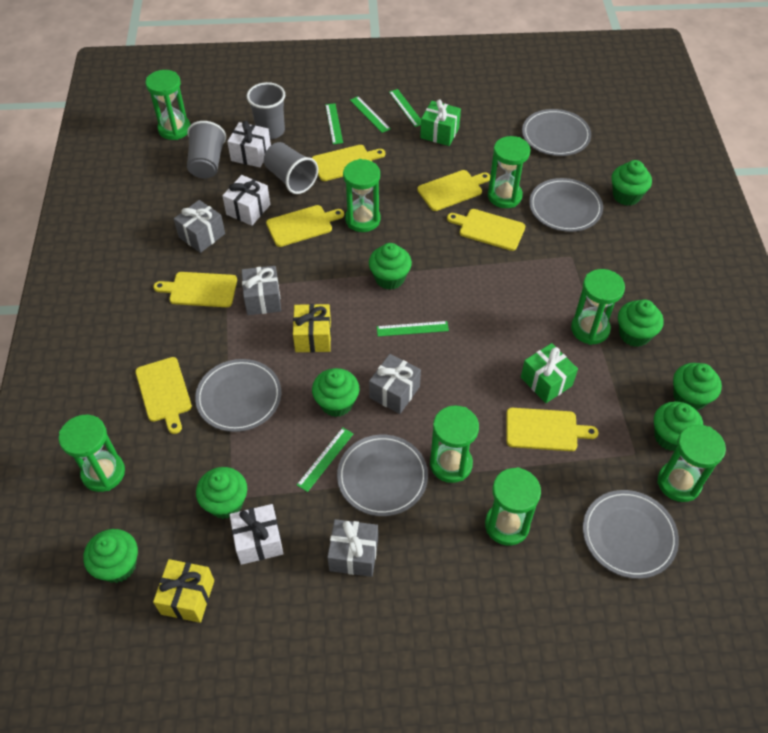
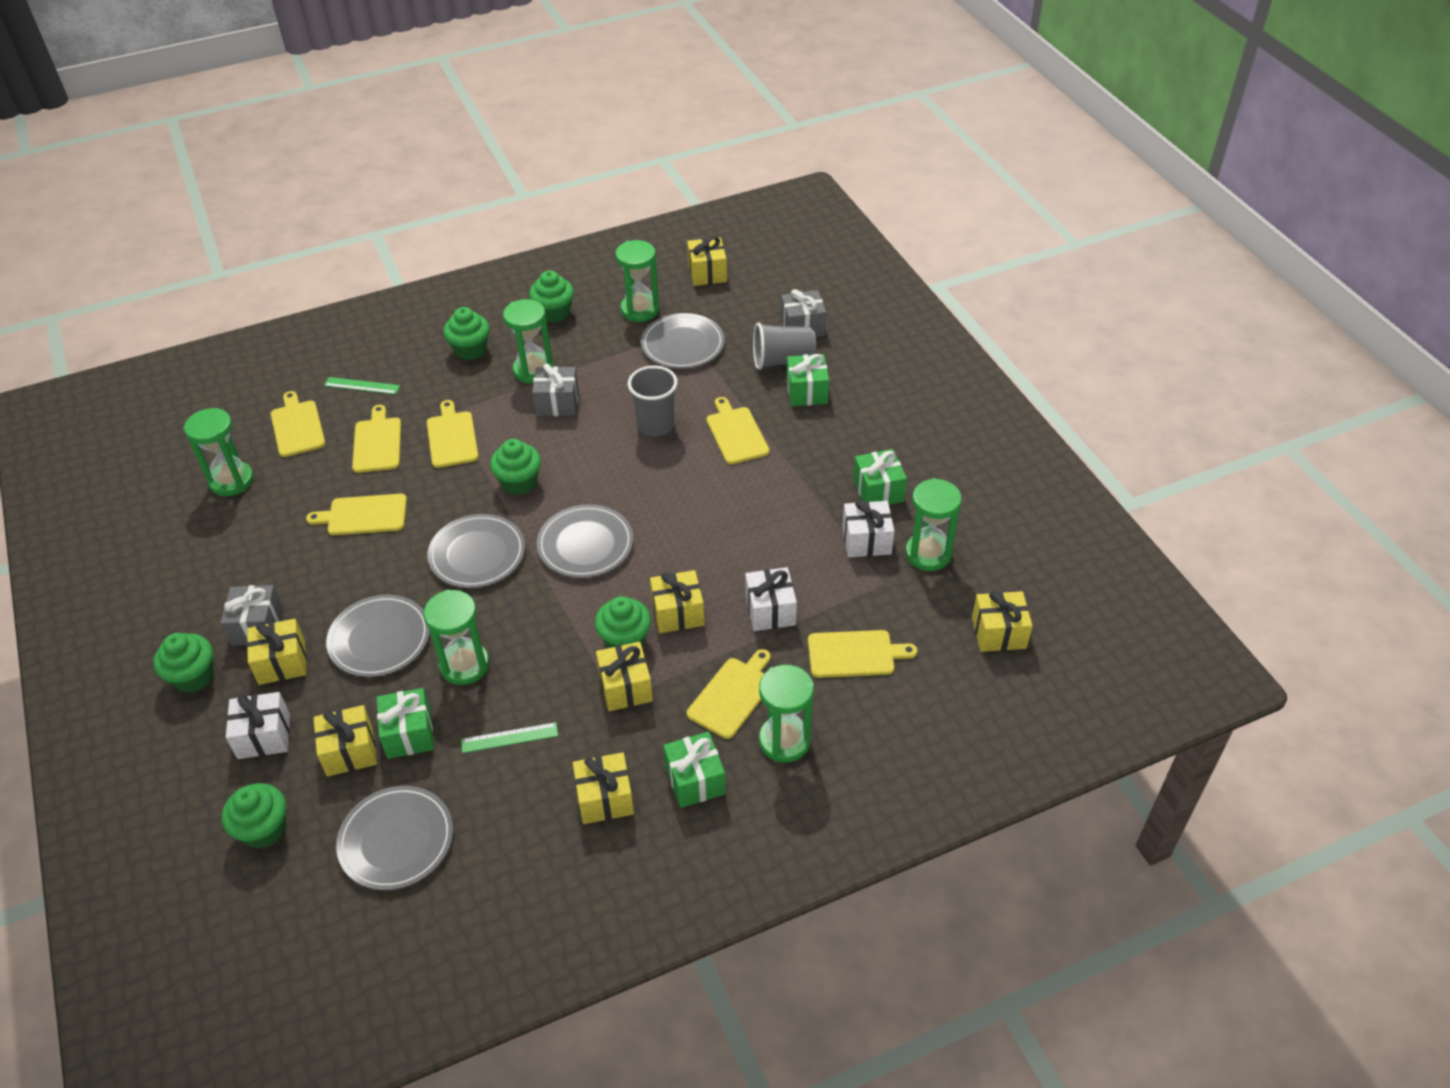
green cupcake: [83,529,138,583] [196,467,247,519] [312,368,360,417] [369,243,412,290] [612,160,652,206] [618,299,664,347] [654,401,703,451] [673,363,722,410] = 8 -> [153,633,214,693] [222,783,286,849] [443,307,490,360] [490,439,541,495] [529,270,574,323] [595,596,651,648] = 6
green gift: [420,99,461,146] [521,343,578,403] = 2 -> [377,688,434,759] [663,732,726,808] [786,354,829,406] [853,449,907,505] = 4
green hourglass: [59,415,125,492] [146,70,190,140] [343,159,380,232] [430,405,479,483] [485,467,541,546] [488,136,530,208] [571,269,625,345] [658,425,726,502] = 8 -> [184,408,254,496] [423,590,489,685] [503,299,554,384] [615,240,659,322] [759,665,814,762] [905,478,962,571] = 6
green ruler: [297,428,353,492] [325,103,343,144] [350,96,391,133] [377,321,449,336] [389,89,421,127] = 5 -> [324,377,400,394] [461,722,558,753] = 2
grey cup: [187,121,226,178] [247,82,285,139] [264,142,318,194] = 3 -> [628,366,678,436] [753,322,816,370] = 2
grey gift: [174,200,225,253] [242,266,281,315] [327,519,378,577] [369,354,421,414] = 4 -> [221,585,283,646] [532,363,579,416] [781,289,826,337] = 3
yellow gift: [153,559,214,623] [293,304,331,352] = 2 -> [247,619,307,685] [314,705,377,777] [573,752,634,824] [596,641,653,711] [650,570,705,633] [687,236,727,286] [972,591,1033,652] = 7

